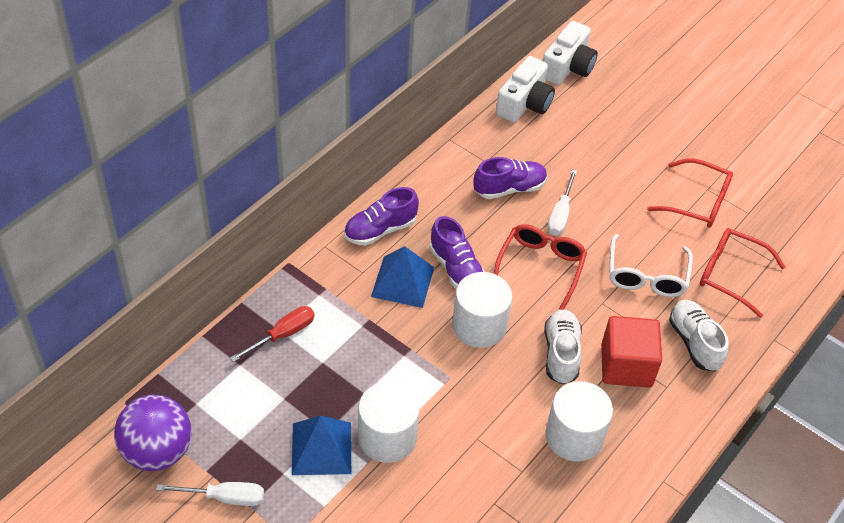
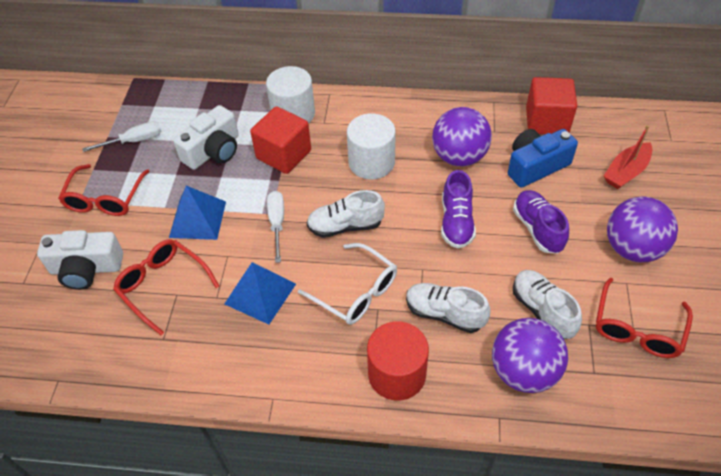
blue camera: none = 0 -> [508,129,578,188] = 1
purple ball: [114,395,192,471] = 1 -> [432,107,492,166] [492,318,568,393] [607,197,678,262] = 3
purple shoe: [344,187,419,245] [429,216,485,289] [474,157,547,199] = 3 -> [441,170,476,248] [513,190,569,253] = 2
red boat: none = 0 -> [604,125,652,189] = 1
red cube: [601,316,662,388] = 1 -> [250,106,311,174] [526,77,577,134] = 2
red cylinder: none = 0 -> [367,321,429,400] = 1
red screwdriver: [230,306,315,362] = 1 -> none = 0
white cylinder: [358,382,420,463] [452,272,512,348] [545,381,613,461] = 3 -> [266,66,315,123] [347,113,396,179] = 2
white shoe: [544,310,582,385] [669,300,729,372] = 2 -> [307,190,385,238] [406,283,491,333] [513,270,582,339] = 3

